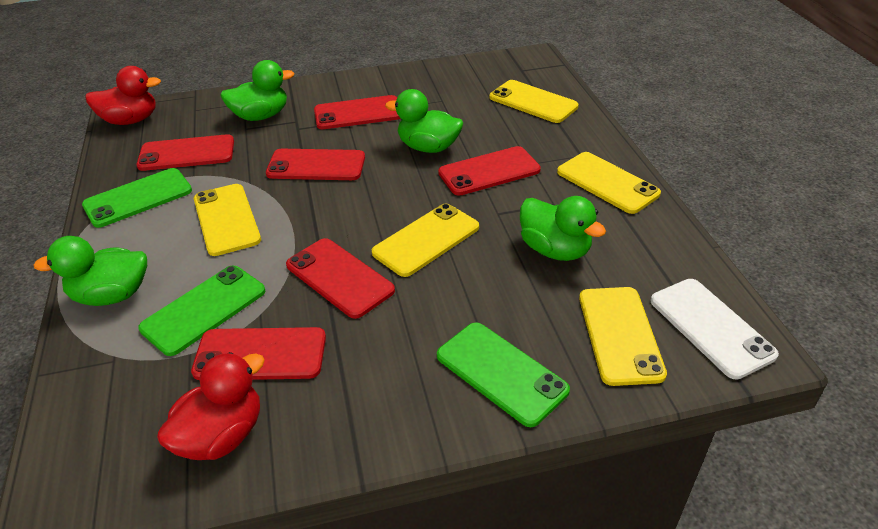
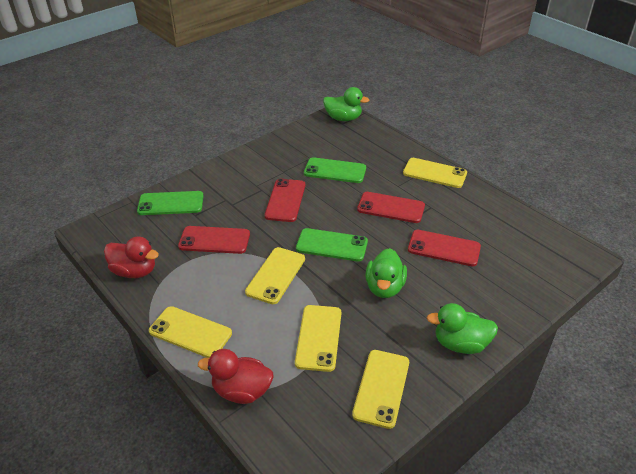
green duck: [33,236,147,306] [220,60,295,121] [385,89,463,153] [520,196,606,261] = 4 -> [323,87,369,121] [365,248,407,298] [427,303,498,354] = 3
red phone: [136,134,234,171] [191,327,326,380] [266,149,365,180] [286,238,395,319] [314,95,401,129] [438,146,541,196] = 6 -> [178,226,250,254] [265,179,305,222] [357,192,425,223] [408,230,481,266] = 4
white phone: [650,279,779,380] = 1 -> none = 0

